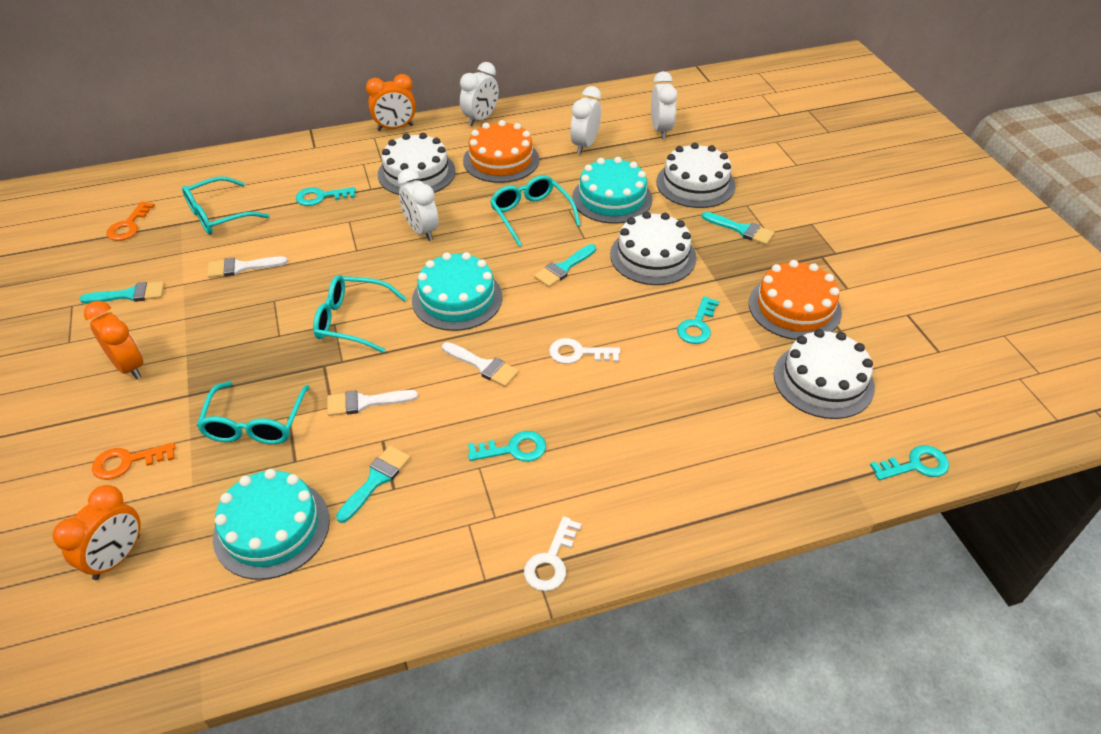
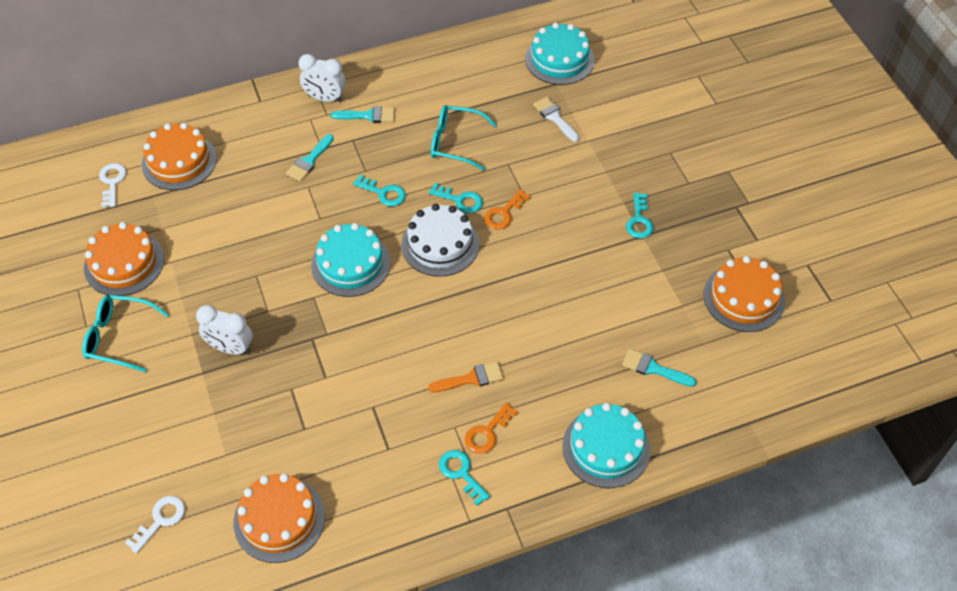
orange brush: none = 0 -> [428,361,504,392] = 1
orange cake: [463,120,539,183] [749,260,842,340] = 2 -> [84,222,164,296] [142,123,217,190] [233,473,325,563] [703,256,785,332] = 4
orange clock: [53,485,141,580] [84,301,143,379] [366,74,416,131] = 3 -> none = 0
turquoise brush: [79,281,165,303] [336,446,411,523] [534,244,596,287] [702,212,774,245] = 4 -> [286,134,334,182] [331,106,395,123] [622,349,697,387] = 3
turquoise glasses: [182,176,270,235] [197,381,310,444] [313,275,407,353] [490,175,581,247] = 4 -> [82,295,169,372] [431,105,497,170] = 2
white brush: [207,256,288,278] [327,390,418,416] [442,342,519,387] = 3 -> [533,97,580,142] = 1
white cake: [378,133,456,195] [610,211,696,285] [656,143,736,208] [774,329,875,419] = 4 -> [401,204,480,277] = 1
white clock: [398,168,439,241] [460,62,499,126] [570,86,601,154] [651,71,678,139] = 4 -> [196,305,253,355] [298,54,346,102] = 2

